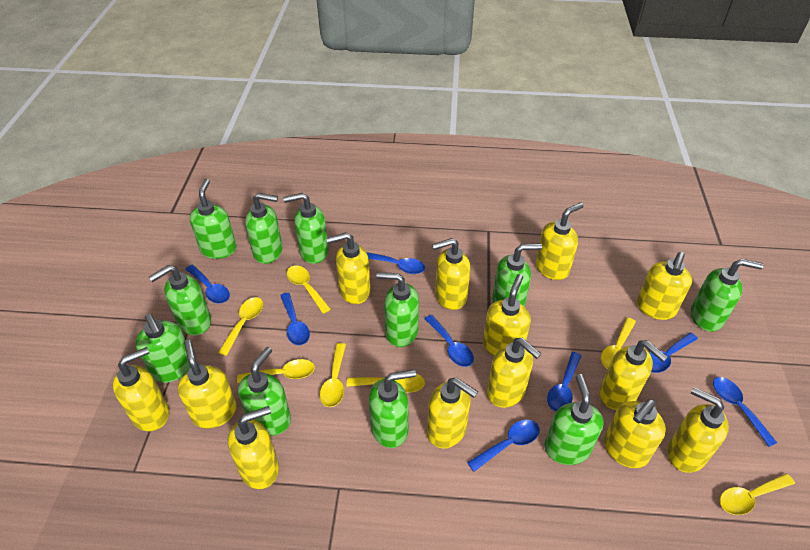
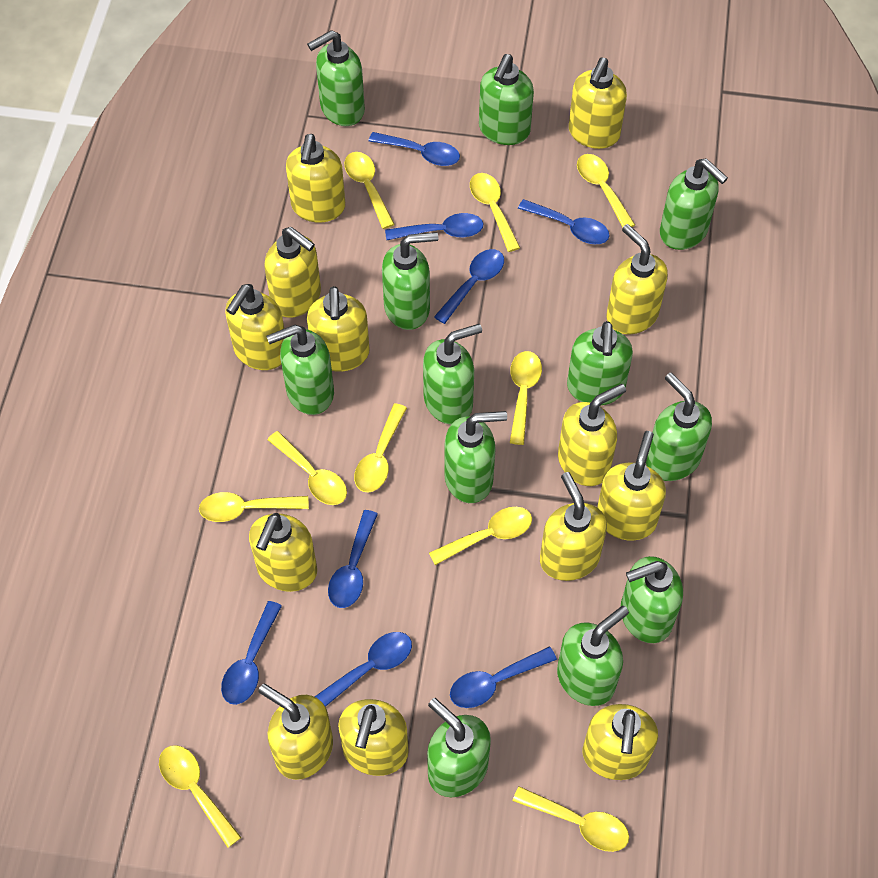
green soap dispenser: [135,314,191,383] [149,265,211,335] [190,179,236,259] [238,347,291,436] [245,193,283,264] [283,193,329,264] [369,369,416,448] [376,272,419,347] [492,243,542,307] [544,374,604,465] [691,259,764,332] = 11 -> [266,325,334,415] [307,30,365,126] [382,232,438,330] [423,324,482,425] [427,698,491,797] [444,411,507,503] [479,54,534,145] [557,606,629,706] [567,321,633,405] [621,556,683,643] [646,373,712,481] [660,158,728,250] = 12
yellow spoon: [218,297,263,356] [237,359,315,383] [287,266,331,314] [320,343,346,407] [347,374,425,392] [601,317,636,369] [720,473,795,515] = 7 -> [159,745,241,848] [199,492,309,522] [267,431,347,505] [344,152,395,229] [354,403,407,493] [429,507,532,565] [470,173,520,252] [510,351,542,445] [513,786,629,852] [577,154,635,227] = 10

